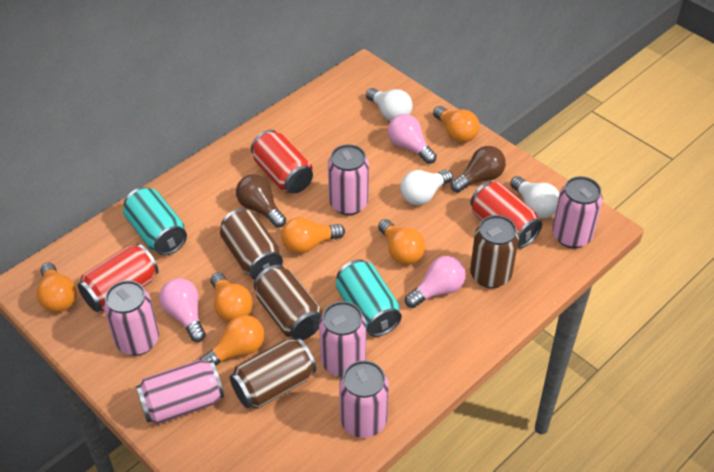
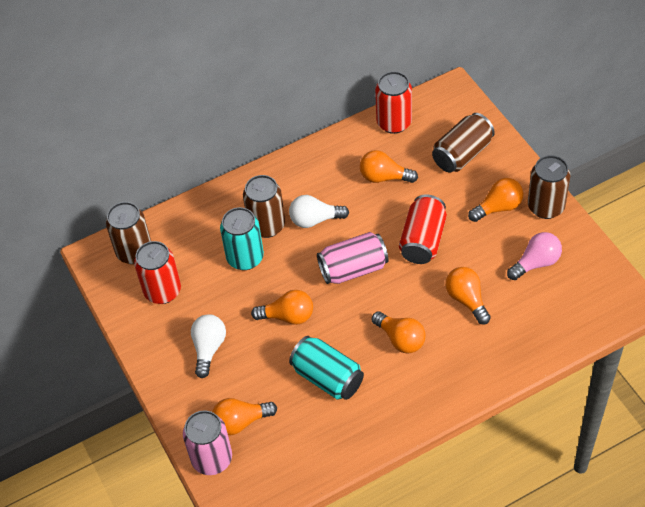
brown light bulb: [236,174,286,228] [451,146,506,193] = 2 -> none = 0
pink can: [104,280,159,356] [136,360,224,424] [319,301,366,377] [328,144,369,215] [339,360,389,438] [552,176,603,248] = 6 -> [183,410,232,475] [317,232,389,284] = 2
pink light bulb: [159,278,206,342] [388,114,437,164] [405,256,466,308] = 3 -> [507,232,562,280] = 1
white light bulb: [366,88,413,121] [400,170,453,205] [510,176,560,218] = 3 -> [191,314,226,378] [289,195,349,228] = 2

